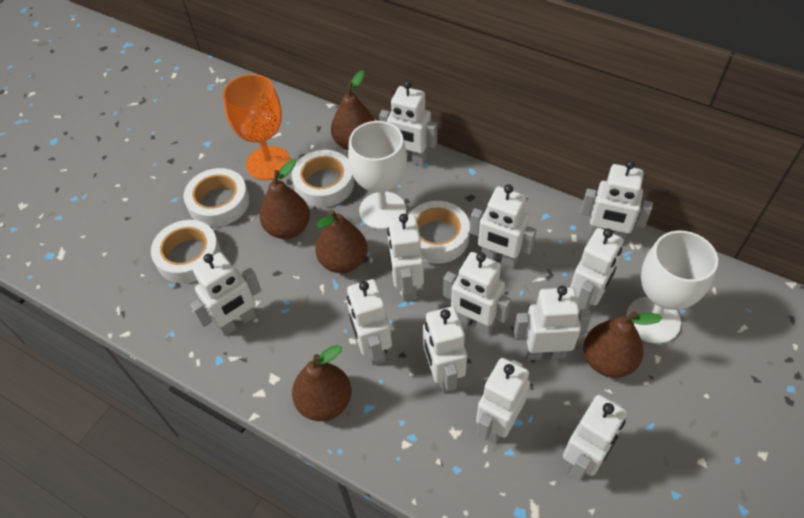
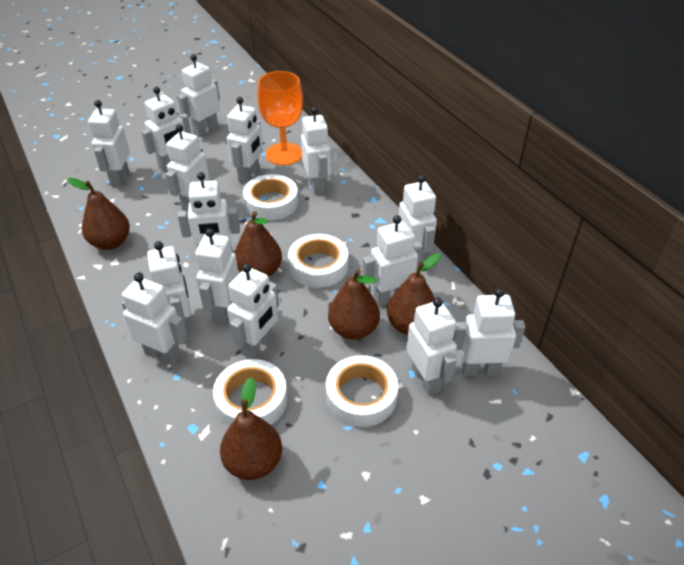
white goblet: [348,121,407,230] [626,231,718,344] = 2 -> none = 0
white robot: [190,252,261,336] [347,279,392,366] [379,80,437,166] [387,214,424,301] [423,307,467,393] [443,252,511,334] [470,184,536,269] [476,358,530,444] [514,286,591,360] [563,395,627,481] [570,228,623,310] [581,160,653,244] = 12 -> [88,100,130,187] [121,273,187,366] [141,87,191,172] [147,241,191,335] [166,124,209,212] [178,54,220,137] [178,172,240,248] [195,228,239,324] [227,97,263,184] [227,263,279,359] [301,107,331,195] [362,215,423,306] [399,175,437,262] [406,298,457,395] [453,288,525,376] = 15

